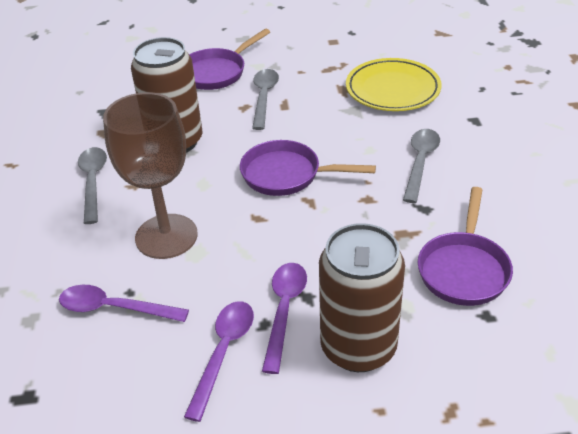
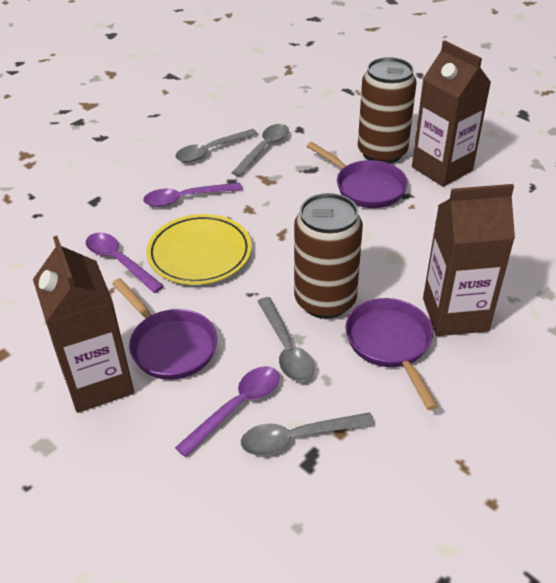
brown carton: none = 0 -> [33,236,134,413] [412,40,491,187] [423,184,515,336] = 3
brown goblet: [103,92,198,259] = 1 -> none = 0
grey spoon: [78,147,107,224] [252,69,279,130] [403,129,440,203] = 3 -> [175,129,258,162] [232,124,289,177] [241,413,375,456] [258,297,314,382] = 4

